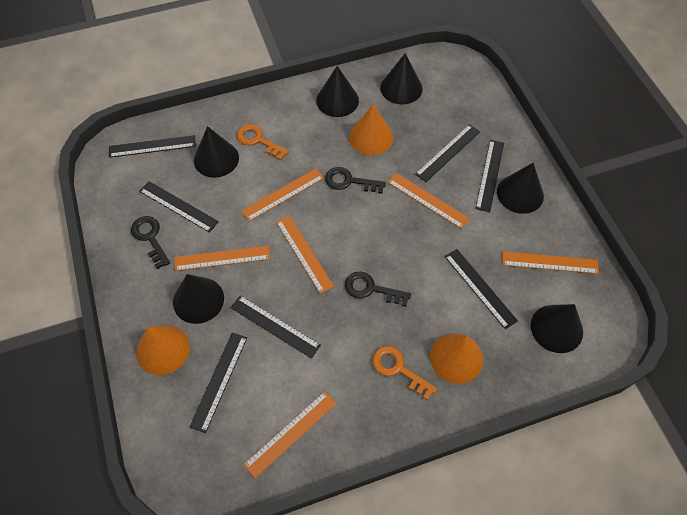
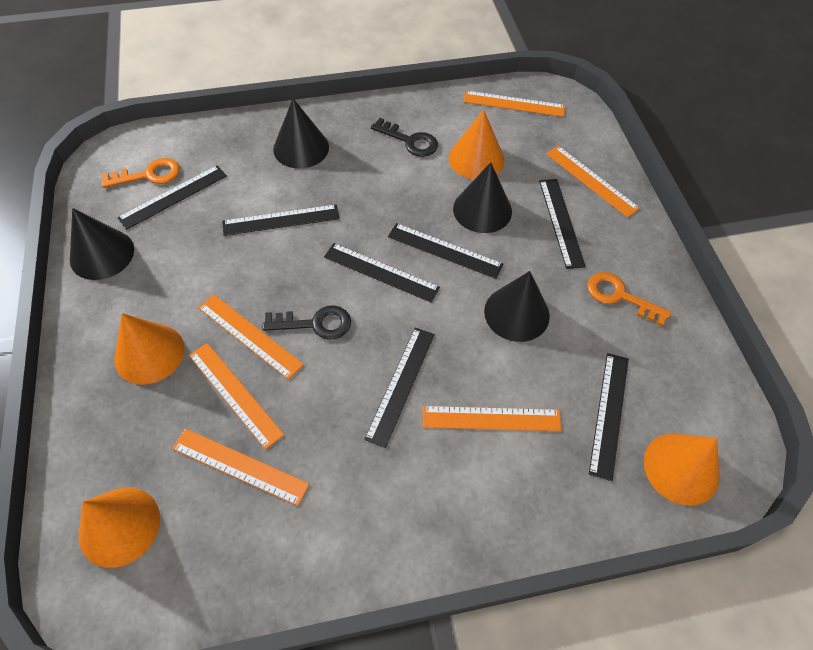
black cone: [173,274,224,324] [194,126,239,178] [316,66,359,117] [380,53,423,104] [497,163,544,214] [531,304,583,353] = 6 -> [70,208,134,280] [273,98,329,169] [453,162,512,233] [484,271,550,342] = 4
black key: [131,216,170,269] [325,167,386,194] [345,272,411,307] = 3 -> [263,305,351,340] [371,118,438,157] = 2
orange cone: [136,325,190,375] [349,104,393,156] [430,333,483,384] = 3 -> [79,487,160,568] [114,313,185,385] [449,110,504,180] [644,433,720,506] = 4

